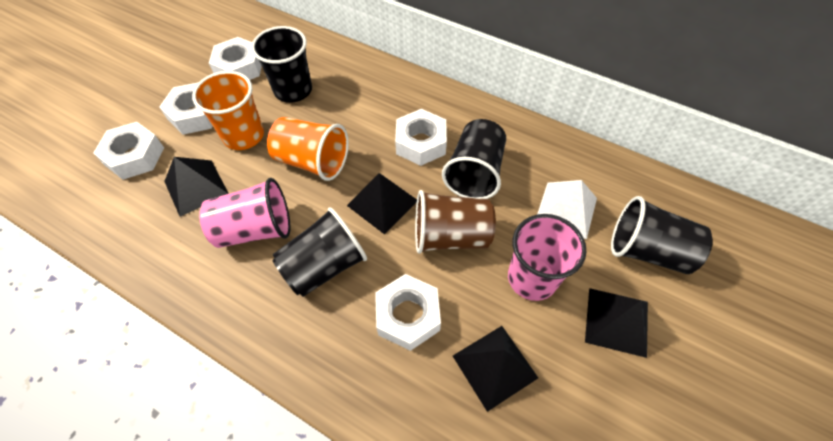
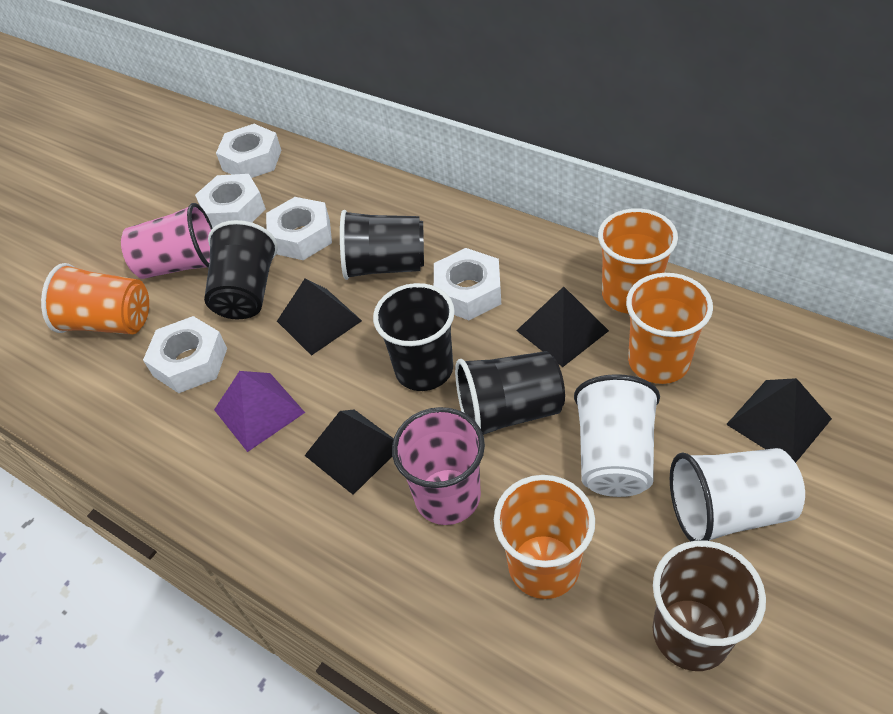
orange cup: [192,71,264,150] [267,117,349,181] = 2 -> [41,263,149,334] [494,475,595,599] [598,208,678,314] [626,273,713,384] = 4
purple pyramid: none = 0 -> [214,371,305,452] = 1
white cup: none = 0 -> [574,374,660,497] [670,448,805,541] = 2
white pyramid: [537,180,597,239] = 1 -> none = 0

